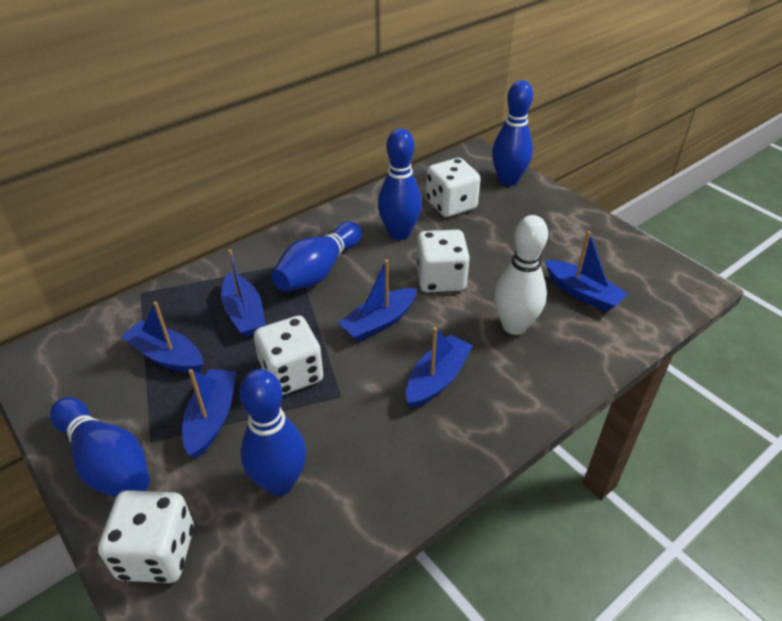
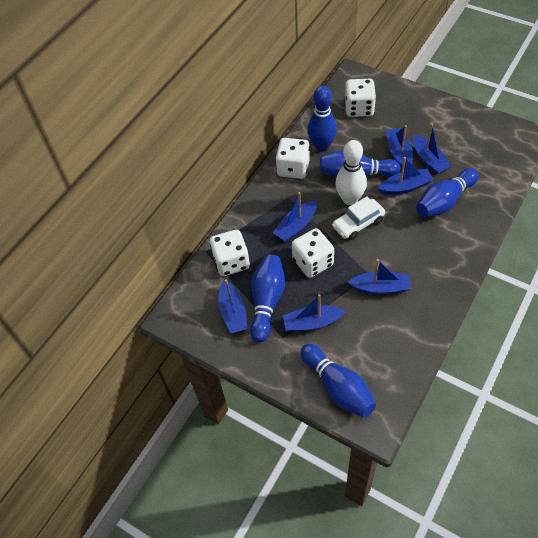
blue boat: [121,301,203,373] [182,369,236,458] [221,249,266,337] [338,259,417,342] [406,327,473,408] [545,231,628,312] = 6 -> [218,280,248,333] [273,192,317,242] [283,294,346,332] [348,259,411,294] [378,157,434,195] [386,125,413,168] [413,124,451,175] = 7
white car: none = 0 -> [332,196,385,240] = 1

